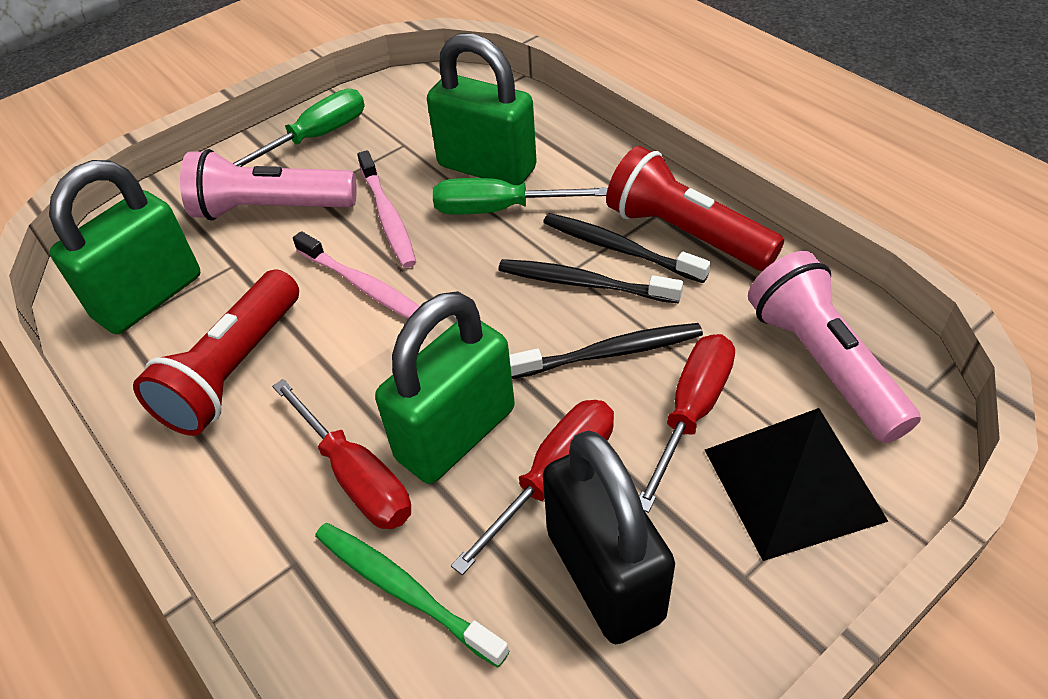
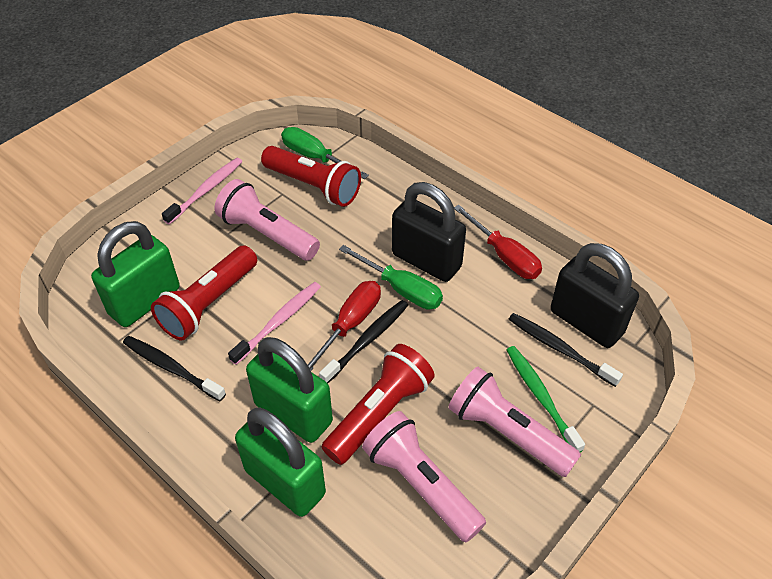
black padlock: [543,430,675,644] = 1 -> [392,182,466,282] [550,243,639,348] = 2
black pyramid: [705,408,889,561] = 1 -> none = 0
pink flashlight: [180,149,357,221] [748,251,921,443] = 2 -> [215,179,320,261] [362,411,486,542] [448,367,581,477] = 3
red flashlight: [133,269,299,436] [606,146,784,271] = 2 -> [151,245,257,341] [261,146,361,207] [322,344,435,465] = 3
red screwdriver: [272,379,411,529] [451,400,614,575] [639,334,735,513] = 3 -> [307,281,381,371] [454,205,542,279] = 2

